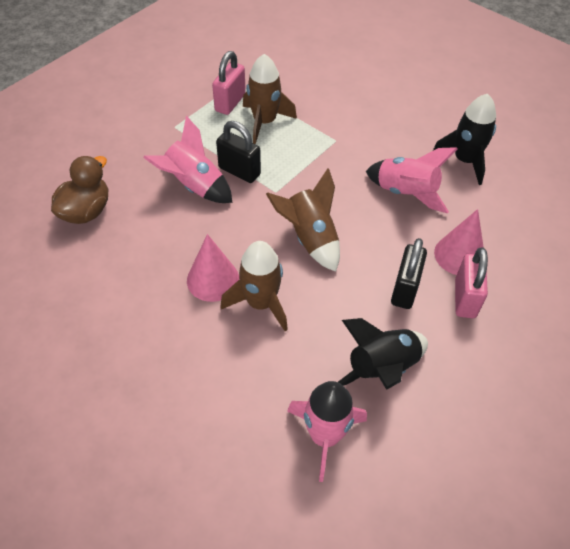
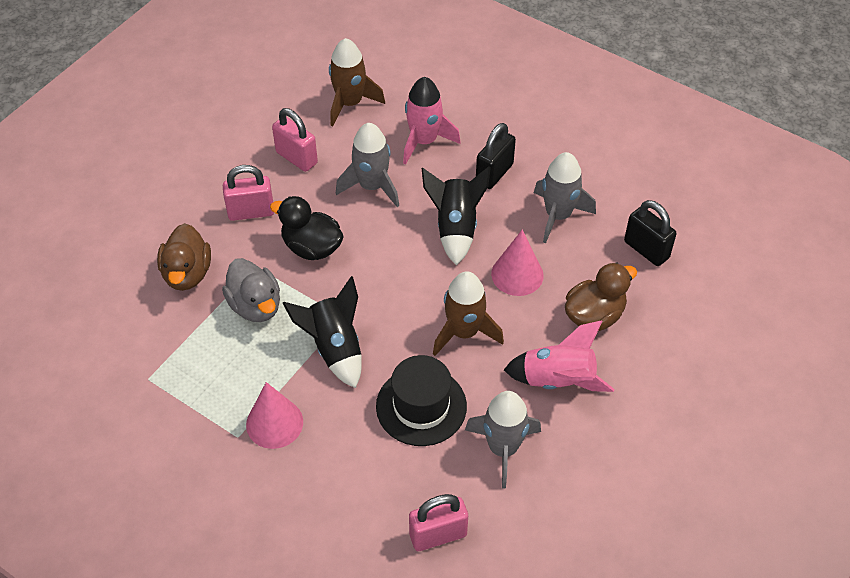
black duck: none = 0 -> [270,196,344,260] = 1
black hat: none = 0 -> [376,355,467,446] = 1
brown duck: [51,156,108,224] = 1 -> [157,223,211,291] [565,263,637,331] = 2
brown rocket: [220,241,288,331] [243,54,297,144] [266,168,340,272] = 3 -> [329,38,385,126] [433,271,504,356] = 2
grey duck: none = 0 -> [222,258,280,322] = 1
grey rocket: none = 0 -> [336,123,399,207] [465,391,541,489] [534,152,596,243] = 3
pink padlock: [212,51,246,115] [455,247,488,319] = 2 -> [223,165,274,221] [272,108,318,172] [409,494,468,551] = 3
pink rocket: [143,116,232,203] [287,381,367,482] [366,147,457,213] = 3 -> [403,77,461,165] [504,320,614,392] = 2

